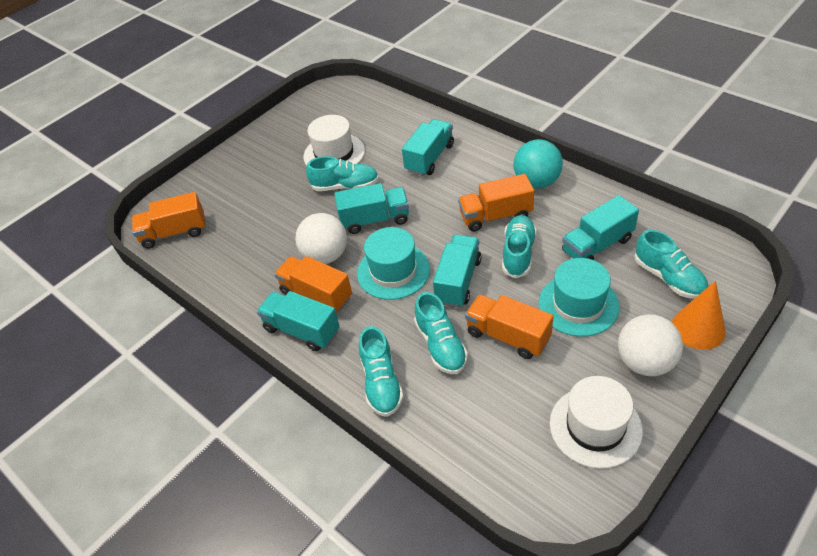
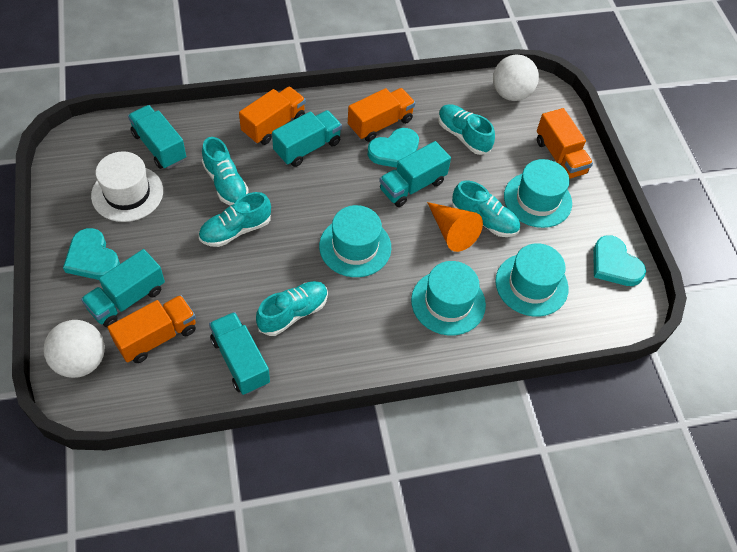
turquoise ball: [513,139,563,189] = 1 -> none = 0
turquoise hat: [357,227,430,300] [539,258,620,337] = 2 -> [319,205,391,277] [411,261,486,335] [495,243,569,317] [504,159,572,228] = 4
turquoise heart: none = 0 -> [63,228,120,280] [368,128,419,168] [593,235,646,286] = 3
white hat: [303,115,365,166] [550,376,643,469] = 2 -> [91,151,163,222] = 1

